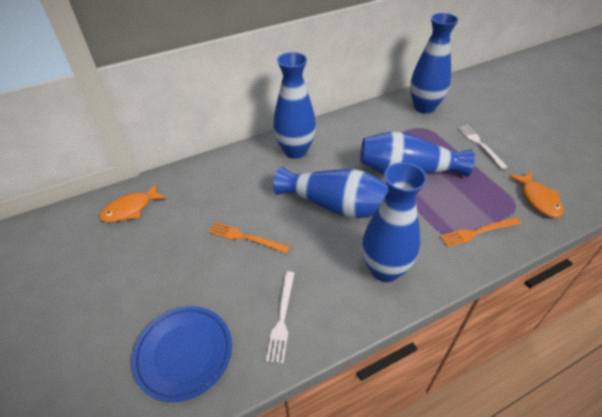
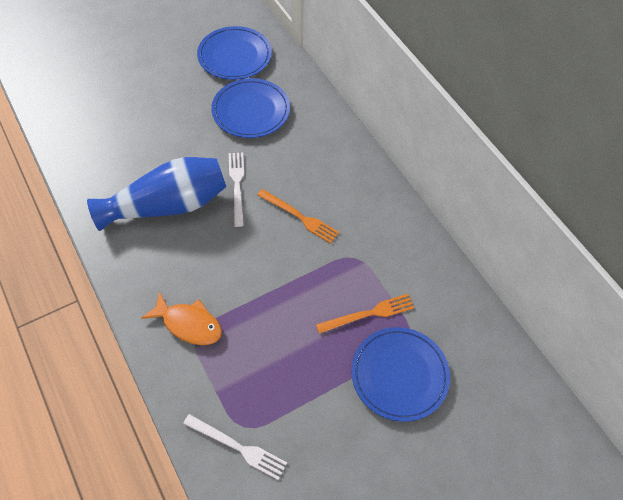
blue plate: [132,306,232,402] = 1 -> [197,26,272,80] [211,78,290,138] [351,327,450,422] = 3
blue vase: [273,52,316,159] [273,167,388,218] [360,132,475,177] [362,162,427,282] [410,13,459,114] = 5 -> [87,157,226,231] = 1
orange fish: [99,184,167,222] [509,171,564,218] = 2 -> [141,291,222,345] = 1

